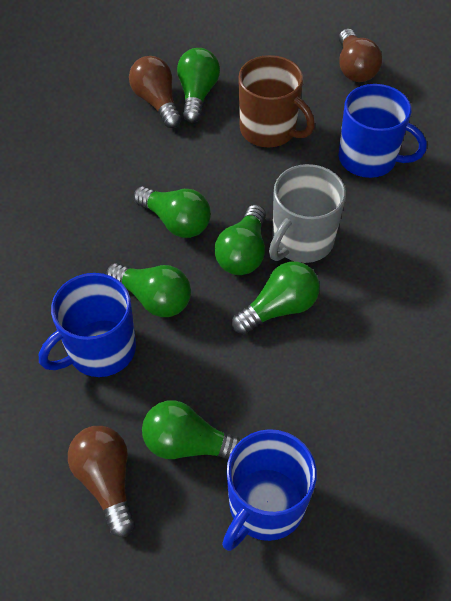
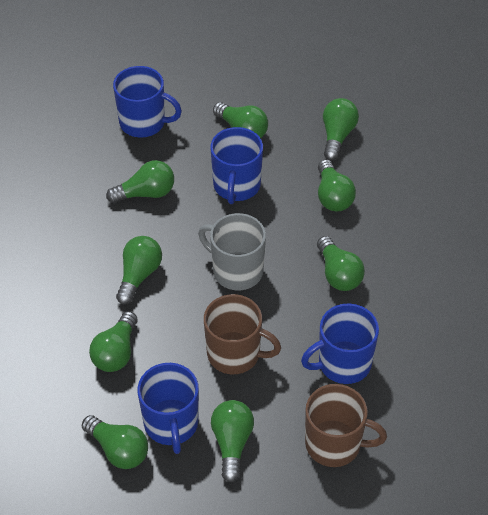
blue mug: [39,273,136,377] [222,429,317,551] [338,84,427,178] = 3 -> [113,66,182,138] [137,363,199,454] [210,127,263,204] [301,304,379,384] = 4
brown light bulb: [68,426,135,537] [129,56,182,128] [339,29,382,82] = 3 -> none = 0
brown mug: [238,55,315,147] = 1 -> [204,294,281,374] [305,384,387,467] = 2
green light bulb: [106,263,191,317] [134,186,211,238] [142,400,243,459] [177,48,220,123] [215,205,266,275] [232,262,320,334] = 6 -> [82,415,148,469] [89,311,138,372] [106,160,174,203] [116,236,162,305] [211,400,254,482] [213,102,268,138] [317,236,365,291] [318,159,356,211] [323,98,359,161] = 9

